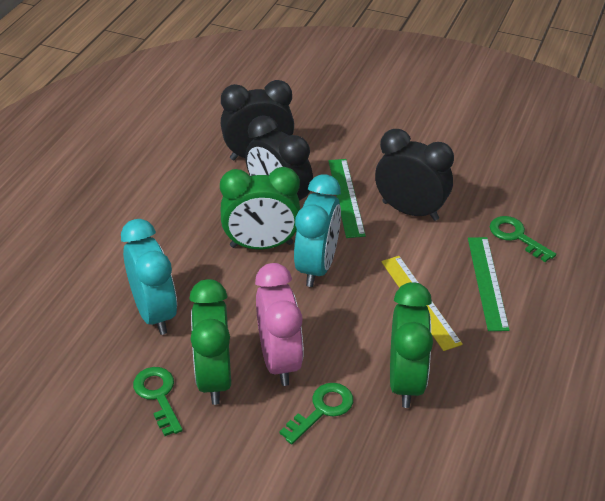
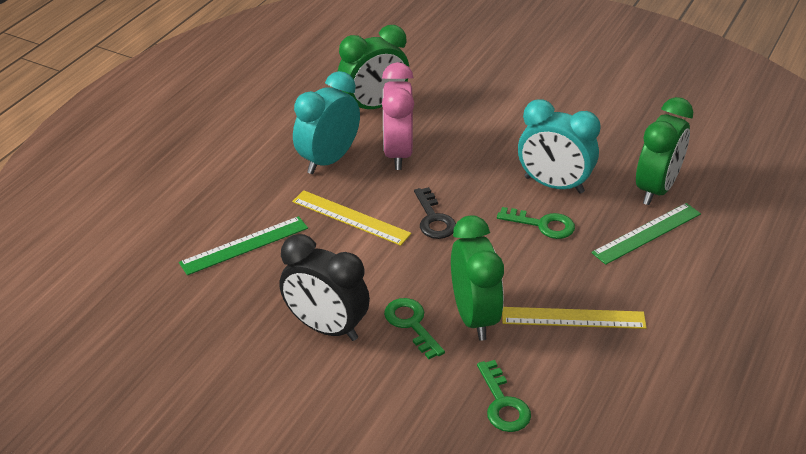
black clock: [221,80,294,160] [245,115,313,201] [375,129,454,221] = 3 -> [280,234,370,341] = 1
black key: none = 0 -> [414,187,456,239] = 1
yellow ruler: [381,256,463,351] = 1 -> [292,190,411,246] [502,307,647,329] = 2

